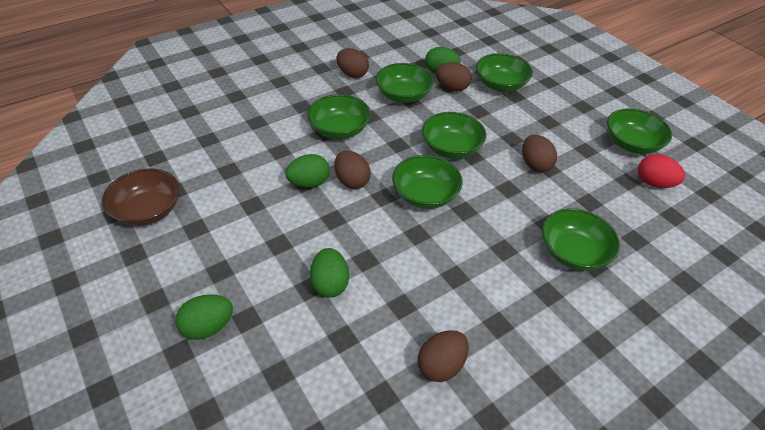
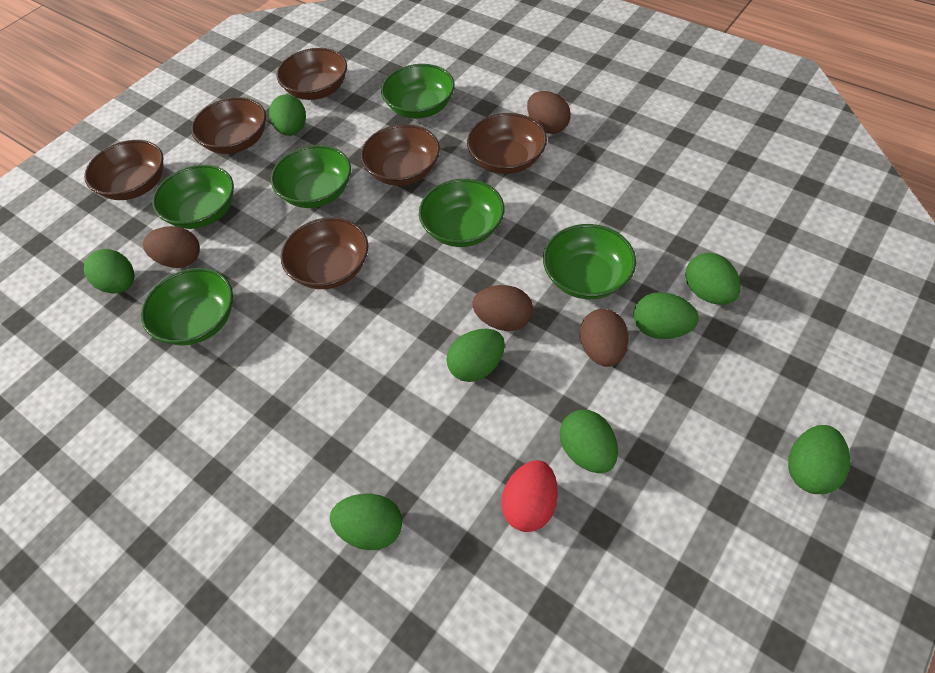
brown bowl: [102,169,180,226] = 1 -> [84,140,163,200] [191,97,266,154] [277,48,347,100] [281,217,368,289] [360,124,440,186] [467,113,547,174] = 6
brown egg: [334,151,371,189] [336,48,369,78] [418,330,469,382] [435,62,472,91] [522,135,557,172] = 5 -> [143,226,200,268] [472,285,533,331] [527,91,571,134] [580,309,629,367] = 4
green bowl: [307,94,371,139] [375,63,434,103] [392,155,463,209] [422,112,486,159] [476,53,533,92] [542,209,620,271] [607,108,672,154] = 7 -> [141,268,233,345] [152,165,234,229] [271,145,351,208] [381,64,455,119] [419,179,504,247] [543,224,636,299] = 6
green egg: [175,294,233,340] [285,154,330,188] [310,248,349,298] [425,47,461,73] = 4 -> [84,249,134,294] [269,94,306,136] [330,494,402,550] [447,329,505,382] [560,410,618,473] [634,292,699,339] [685,253,741,305] [788,425,850,494] = 8

